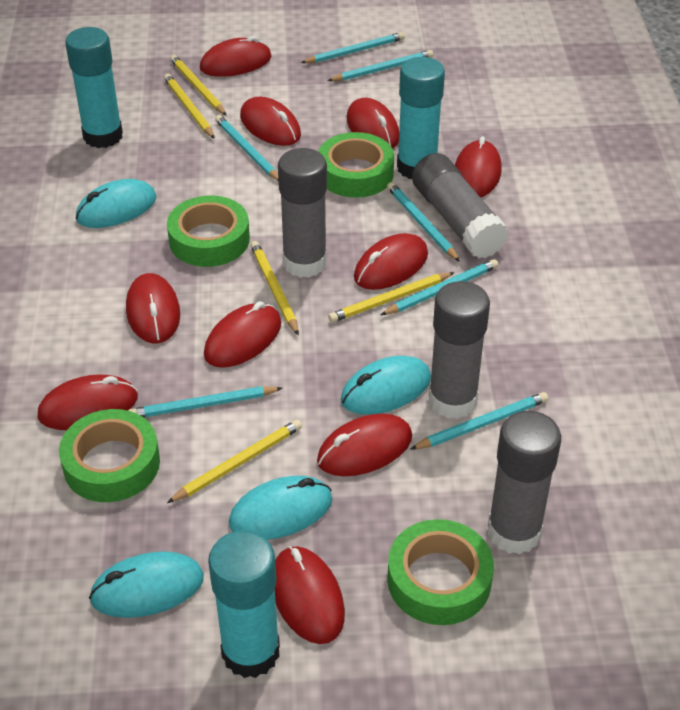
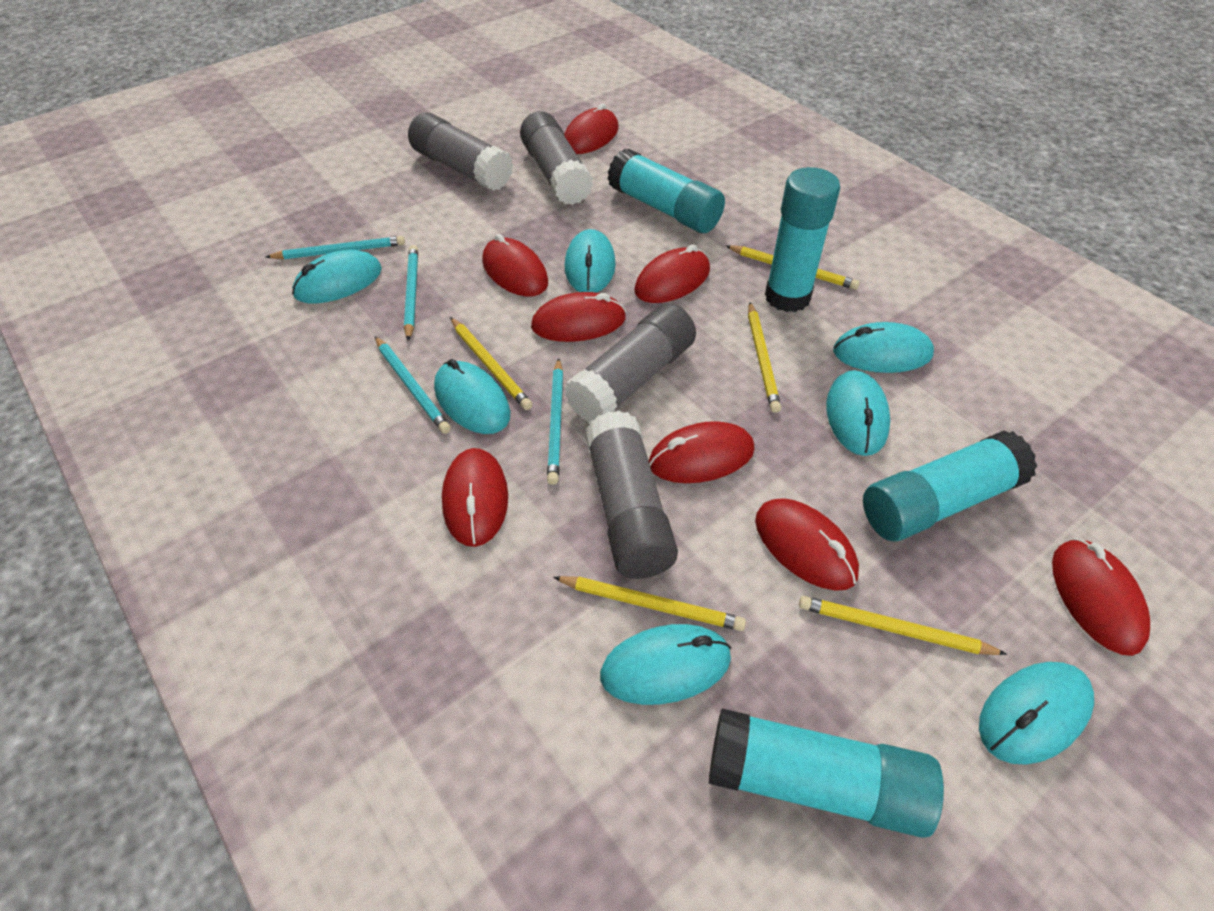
green tape: [59,409,160,502] [167,196,250,267] [318,132,394,198] [387,519,494,625] = 4 -> none = 0
red mouse: [37,374,138,430] [126,273,180,343] [200,36,271,77] [204,301,281,368] [240,97,301,146] [275,546,345,644] [317,414,412,476] [347,98,399,149] [354,233,428,290] [455,136,502,197] = 10 -> [442,448,508,547] [482,234,548,296] [531,292,626,342] [564,103,619,154] [634,244,710,303] [649,421,755,483] [755,498,859,591] [1052,538,1150,656] = 8
turquoise glue stick: [65,27,123,148] [208,531,280,678] [397,57,445,179] = 3 -> [608,148,725,233] [709,708,944,838] [765,167,840,312] [863,430,1037,541] = 4
turquoise mouse: [76,179,157,228] [89,551,204,618] [229,476,332,540] [341,356,431,415] = 4 -> [292,250,382,304] [434,359,510,434] [565,229,616,293] [600,624,731,705] [826,370,890,456] [833,322,934,373] [979,662,1094,765] = 7
turquoise pencil: [128,386,282,417] [215,115,278,181] [301,32,405,63] [328,50,433,81] [381,259,499,315] [387,182,460,262] [410,392,548,450] = 7 -> [266,236,405,259] [375,336,451,434] [404,245,418,341] [547,358,563,485] = 4

